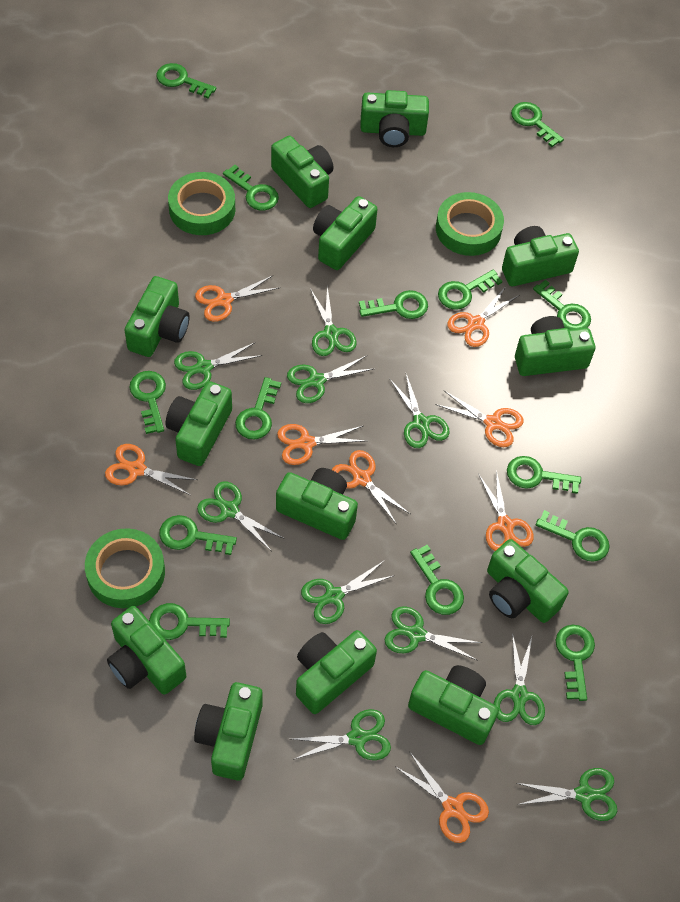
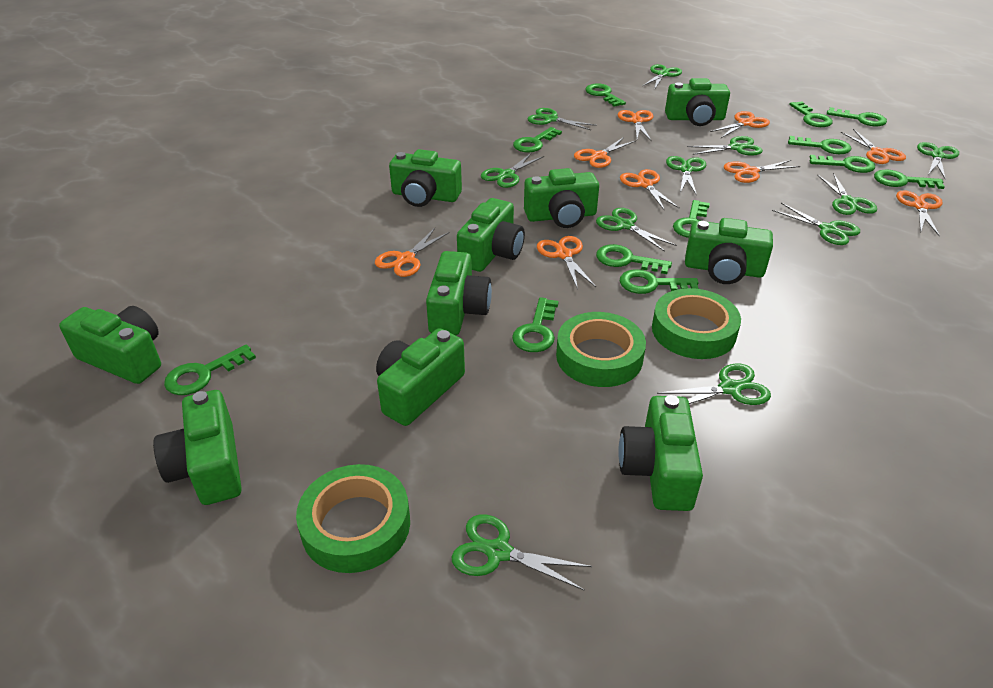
green camera: [107,606,186,695] [124,276,189,357] [166,381,232,466] [194,682,263,780] [271,136,333,208] [276,468,358,540] [296,630,377,714] [313,196,377,270] [360,90,429,147] [408,665,499,745] [487,539,569,623] [502,226,579,286] [515,316,595,376] = 13 -> [59,306,161,384] [153,390,242,505] [376,328,465,426] [389,149,462,207] [426,251,492,335] [457,198,525,272] [524,168,599,228] [618,395,703,511] [665,78,730,126] [685,218,773,284] = 10
green key: [129,371,166,434] [149,603,230,640] [156,63,216,99] [159,515,237,555] [223,165,279,211] [235,377,281,439] [359,290,428,319] [410,545,464,615] [438,269,502,310] [507,456,581,494] [511,102,564,147] [533,280,591,330] [536,510,610,562] [556,625,595,701] = 14 -> [164,344,256,395] [512,297,559,352] [513,127,562,153] [585,83,626,107] [596,244,672,274] [620,269,699,294] [673,200,710,238] [788,136,851,154] [789,101,833,127] [810,155,875,173] [827,107,887,126] [874,169,945,189] = 12
green scissors: [174,342,262,390] [197,482,283,551] [287,356,373,403] [292,709,391,760] [301,560,395,624] [310,286,357,356] [385,606,482,661] [389,374,450,448] [494,633,545,725] [517,768,617,821] = 10 -> [451,515,592,591] [481,153,544,188] [528,108,597,130] [596,208,677,252] [643,64,682,88] [657,363,771,405] [666,156,706,196] [687,136,763,156] [772,203,860,245] [817,173,877,215] [917,142,959,179] = 11
orange scissors: [105,444,197,495] [195,276,279,322] [277,424,366,465] [332,450,410,525] [396,751,489,843] [436,391,524,447] [447,286,520,347] [478,470,534,551] = 8 -> [375,228,450,277] [537,236,596,290] [574,137,636,168] [618,110,653,142] [620,169,680,211] [710,111,770,138] [724,160,801,183] [841,129,906,164] [896,190,943,237] = 9

